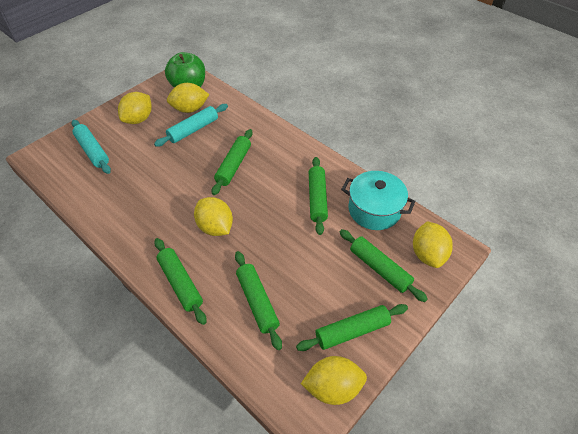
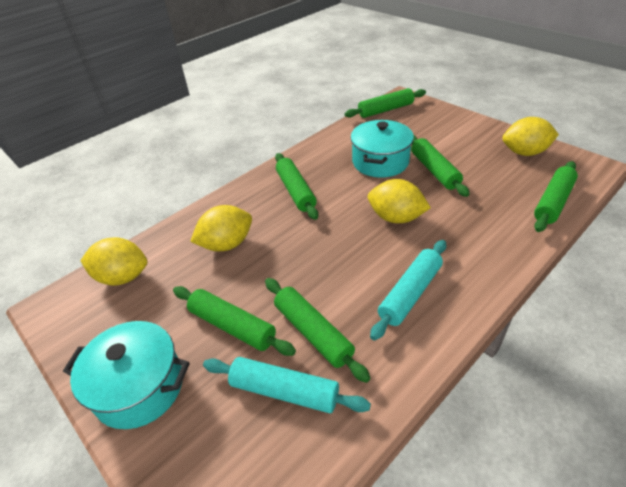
green apple: [165,52,205,87] = 1 -> none = 0
turquoise pot: [341,171,415,230] = 1 -> [63,321,190,429] [351,120,414,178] = 2
yellow lemon: [118,92,152,124] [167,83,209,113] [194,197,233,236] [301,356,367,405] [413,222,453,268] = 5 -> [81,237,147,286] [190,205,252,251] [368,179,431,223] [502,117,559,156] = 4

